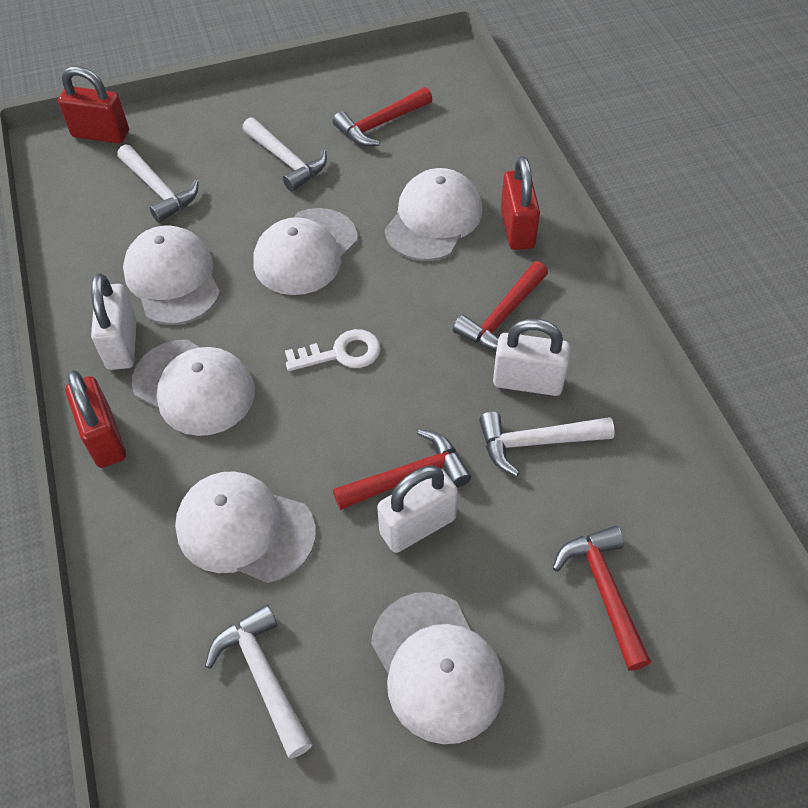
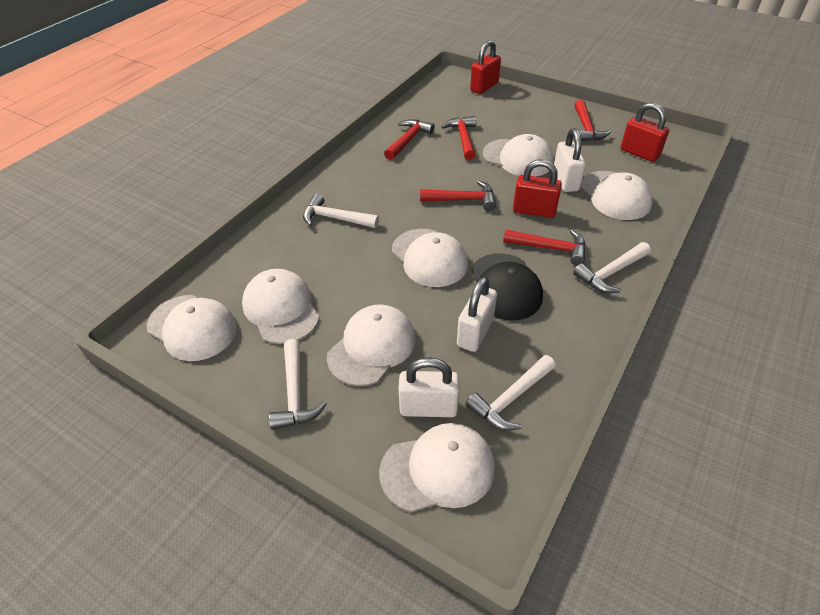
black cap: none = 0 -> [471,253,543,321] = 1
red hammer: [333,87,433,146] [333,429,471,510] [453,261,548,351] [553,526,651,671] = 4 -> [384,119,435,160] [420,181,496,211] [442,116,476,160] [503,229,586,266] [575,100,612,141] = 5
white cap: [123,225,220,325] [132,340,255,436] [175,471,316,583] [253,208,358,295] [371,592,505,744] [385,168,482,261] = 6 -> [147,295,237,361] [242,269,319,344] [327,305,416,386] [379,423,495,512] [392,229,468,287] [483,134,554,177] [581,171,652,220] = 7
white key: [285,329,381,371] = 1 -> none = 0

